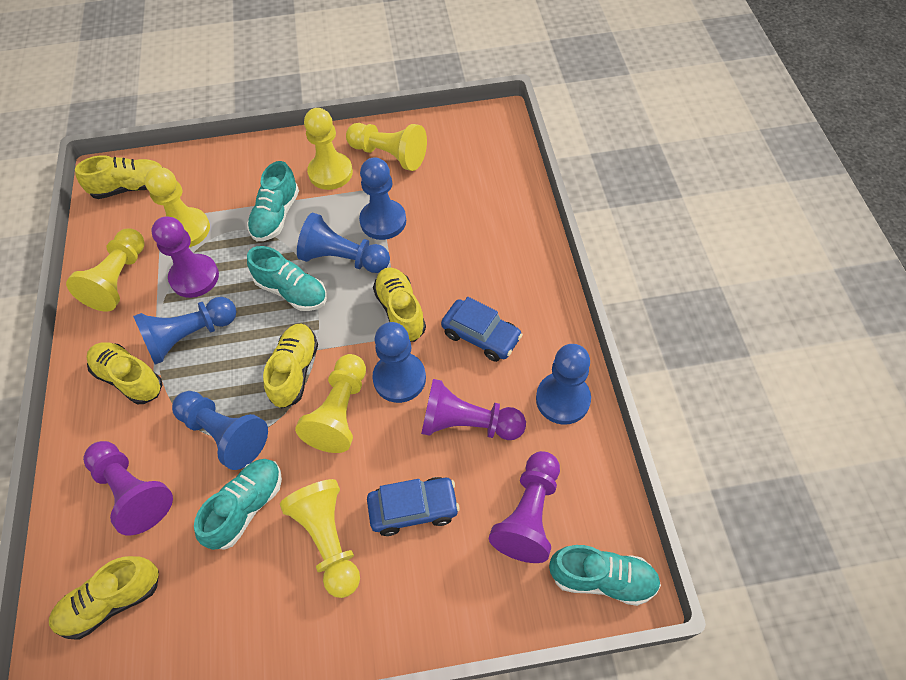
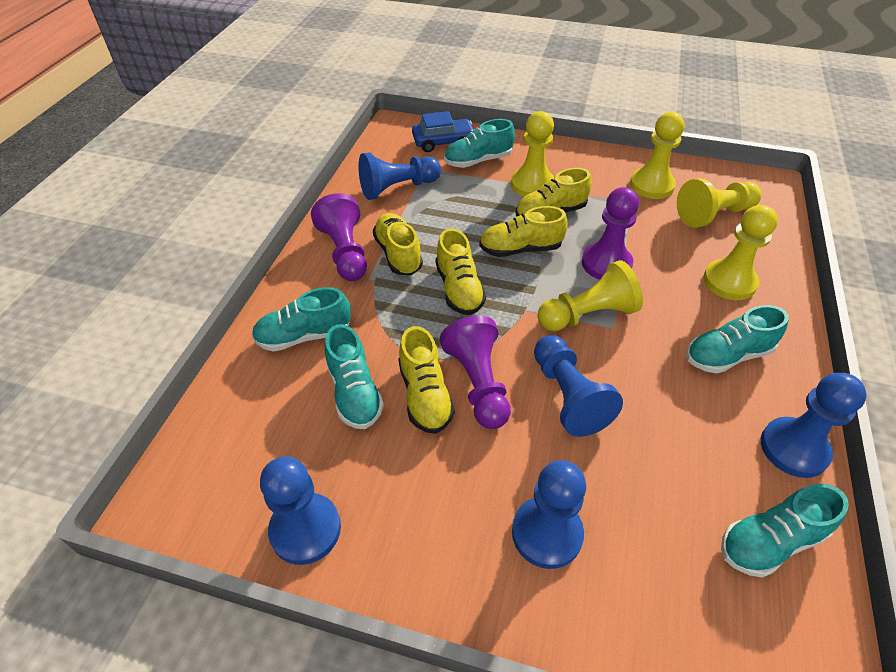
blue car: [367,477,460,536] [441,297,523,362] = 2 -> [412,111,475,152] = 1
blue pawn: [133,297,236,365] [172,391,268,470] [297,213,390,273] [359,157,406,240] [372,322,426,403] [536,344,591,425] = 6 -> [260,456,341,565] [358,153,441,200] [512,460,586,569] [534,335,623,437] [761,373,867,478] = 5
purple pawn: [83,441,173,536] [151,216,219,298] [421,379,526,440] [489,451,560,563] = 4 -> [311,193,367,281] [440,316,511,429] [582,187,639,280] = 3
turquoise shoe: [194,459,282,550] [247,161,299,241] [247,246,327,311] [549,545,661,606] = 4 -> [252,287,351,352] [324,324,384,429] [444,119,515,168] [686,305,789,373] [721,484,849,578] = 5
yellow pawn: [66,228,145,312] [145,167,210,248] [280,479,360,598] [295,354,366,453] [304,108,353,190] [346,123,427,171] = 6 -> [511,111,554,197] [537,260,643,331] [630,112,684,199] [677,178,762,228] [703,205,778,300] = 5

